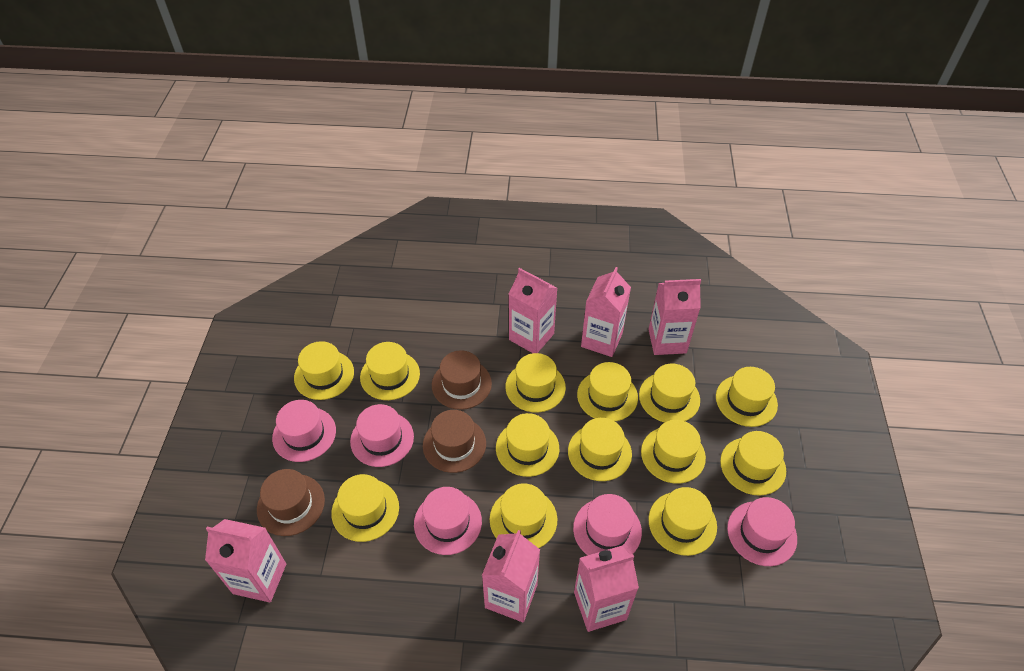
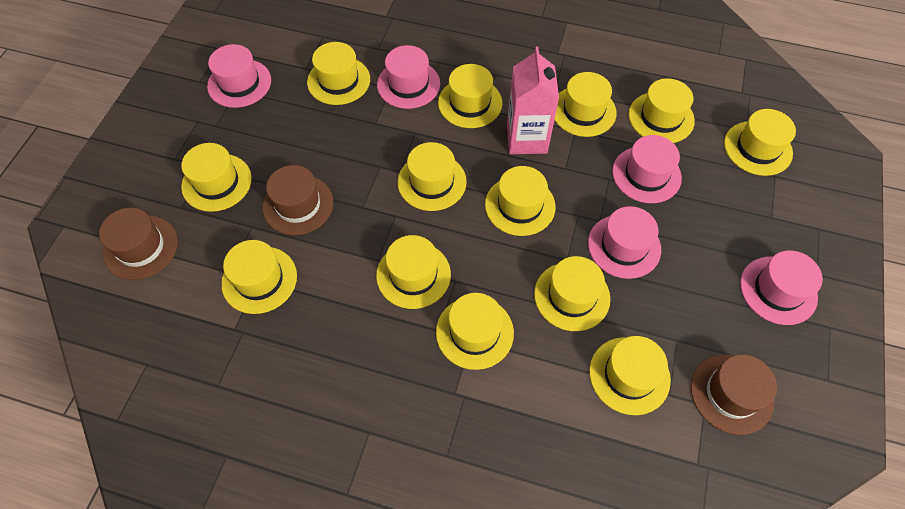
pink carton: [205,519,286,602] [482,530,540,622] [509,268,557,353] [574,546,639,632] [581,267,631,357] [648,279,701,355] = 6 -> [507,47,559,154] = 1

